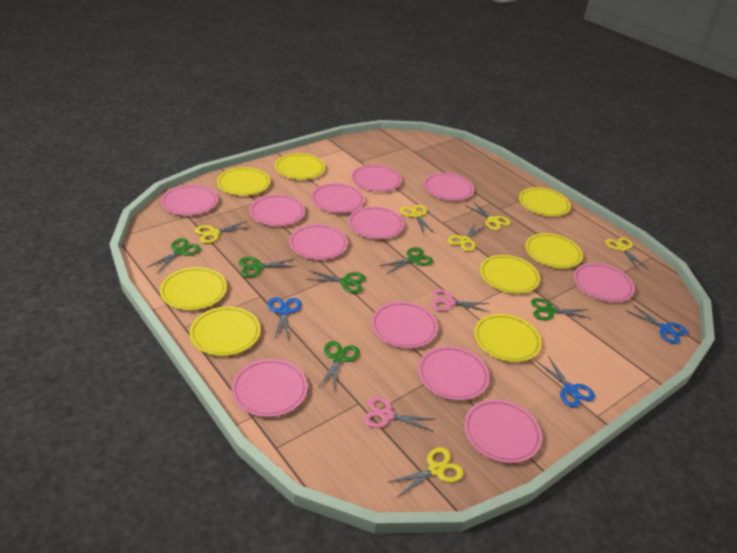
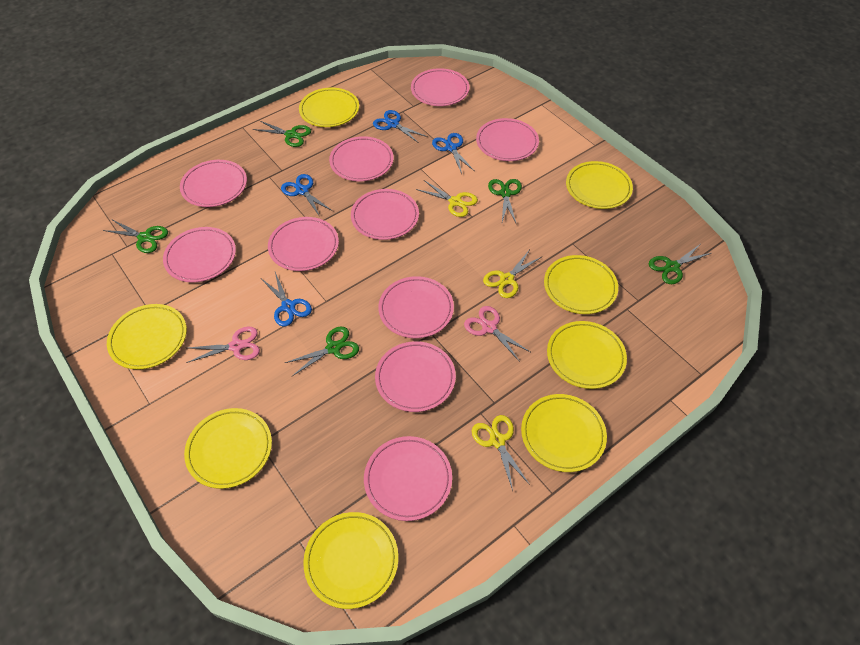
blue scissors: [268,297,301,340] [536,356,595,408] [627,305,688,344] = 3 -> [262,272,312,327] [281,174,332,215] [373,110,428,143] [432,133,474,174] = 4
green scissors: [146,238,201,273] [239,257,297,277] [306,270,365,293] [318,341,359,391] [380,247,433,274] [531,298,590,321] = 6 -> [103,220,168,253] [253,120,311,147] [285,327,359,376] [488,179,522,225] [649,244,711,284] = 5
pink plate: [161,185,218,216] [231,359,308,417] [249,195,305,226] [289,224,348,260] [311,183,364,213] [348,206,404,239] [351,165,402,192] [371,301,438,348] [418,346,490,400] [424,173,474,201] [464,399,542,463] [574,263,635,302] = 12 -> [163,227,236,282] [180,160,247,207] [268,217,339,271] [329,136,394,181] [351,189,419,240] [364,436,452,521] [375,341,456,412] [378,276,454,338] [411,68,469,106] [476,118,539,161] = 10
yellow scissors: [195,221,251,243] [387,447,464,497] [400,205,435,234] [448,223,486,252] [465,201,511,230] [605,237,648,270] = 6 -> [416,180,478,217] [472,415,530,491] [483,249,541,298] = 3

